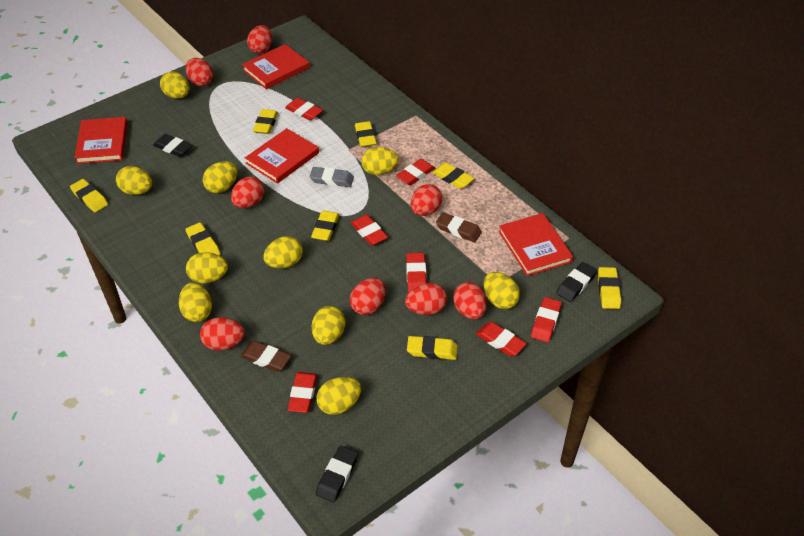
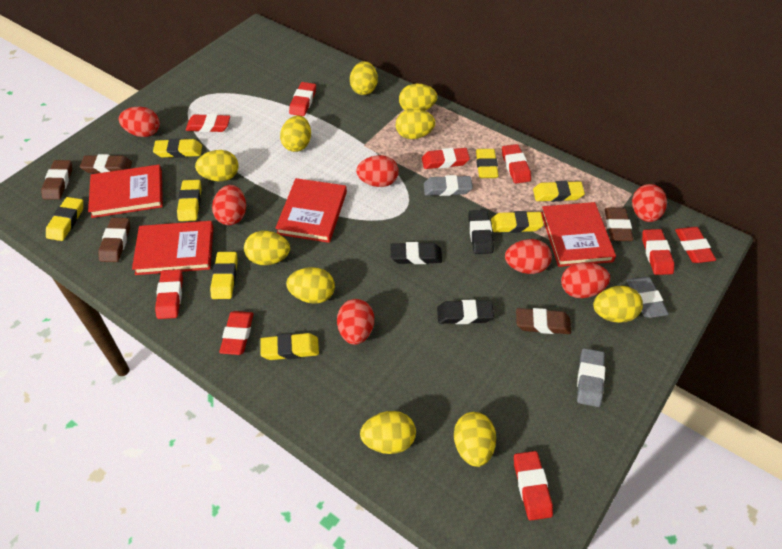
brown eraser: [240,341,291,372] [436,212,482,242] = 2 -> [41,160,72,200] [80,154,132,173] [98,218,130,262] [516,308,571,334] [605,208,634,241] = 5
grey eraser: [309,167,354,187] = 1 -> [424,175,473,196] [577,348,605,407] [627,277,669,318] = 3
red egg: [186,58,213,87] [200,317,245,351] [231,177,264,208] [247,25,273,54] [350,278,386,315] [405,283,447,315] [411,184,442,216] [453,282,487,319] = 8 -> [119,107,160,137] [212,185,246,225] [337,299,374,345] [356,155,399,187] [505,239,552,274] [561,262,610,298] [632,184,667,222] = 7
red eraser: [285,98,323,121] [288,372,317,413] [351,215,388,245] [396,159,435,186] [406,253,426,293] [476,322,527,356] [531,297,562,342] = 7 -> [155,269,183,319] [186,114,230,132] [219,311,254,355] [289,82,316,116] [422,148,470,169] [502,144,531,183] [514,451,553,520] [642,229,674,275] [675,227,716,263] = 9

